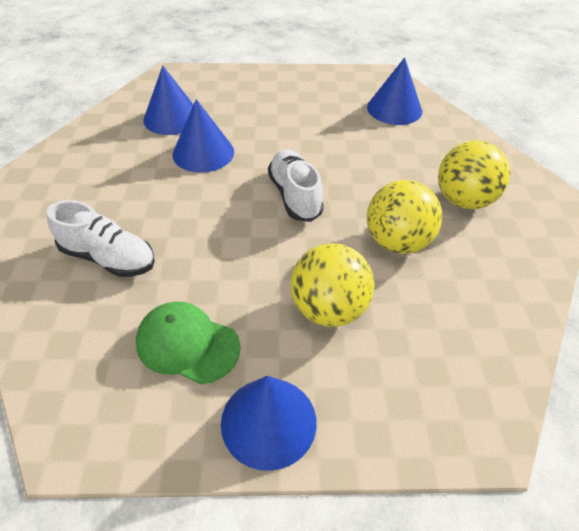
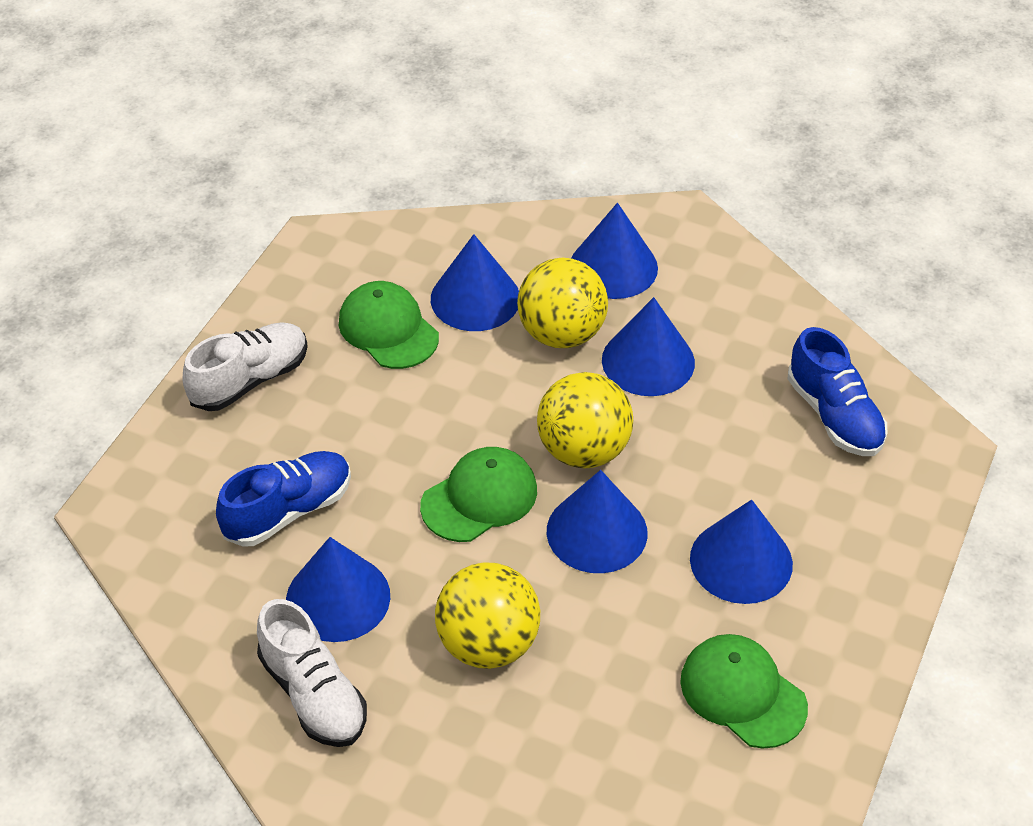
blue cone: [143,66,194,135] [173,99,234,173] [221,376,316,471] [367,57,422,125] = 4 -> [286,537,390,642] [431,234,519,331] [547,470,648,573] [572,203,658,299] [602,297,695,396] [690,499,793,604] = 6
blue shoe: none = 0 -> [216,451,351,547] [788,327,888,456] = 2
green cap: [136,302,240,384] = 1 -> [339,281,439,369] [420,447,537,542] [680,634,808,749] = 3

